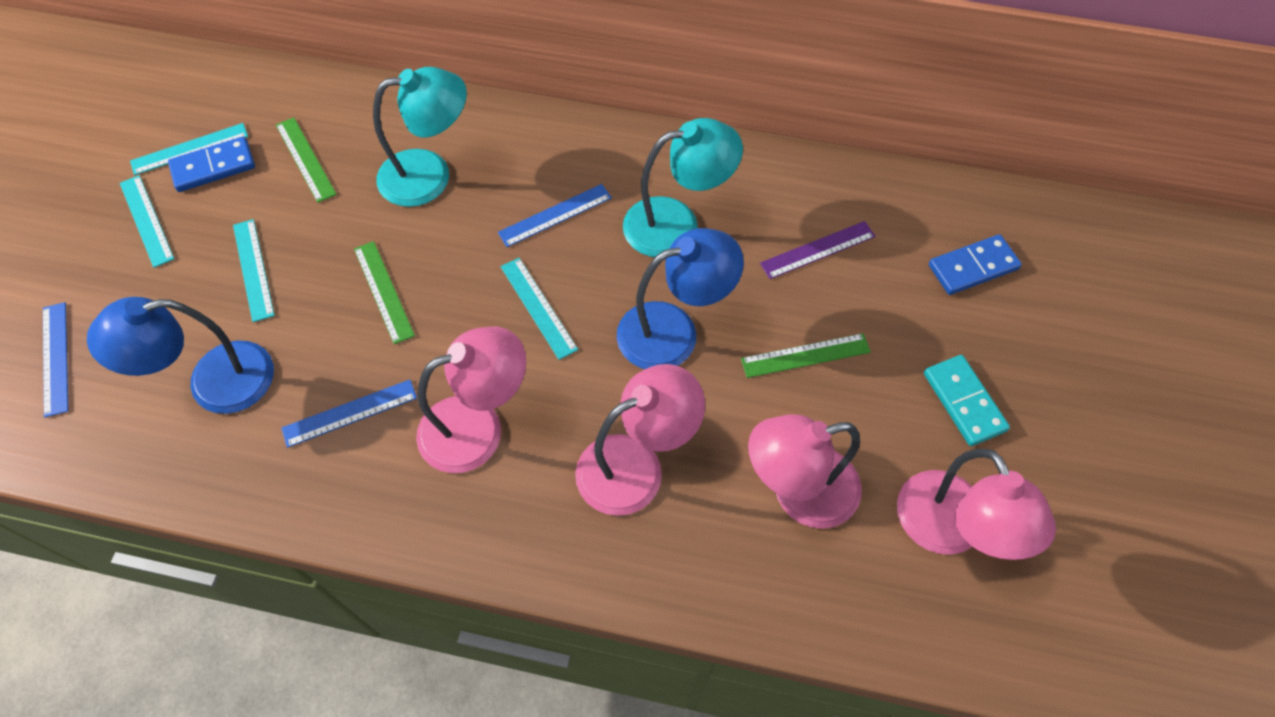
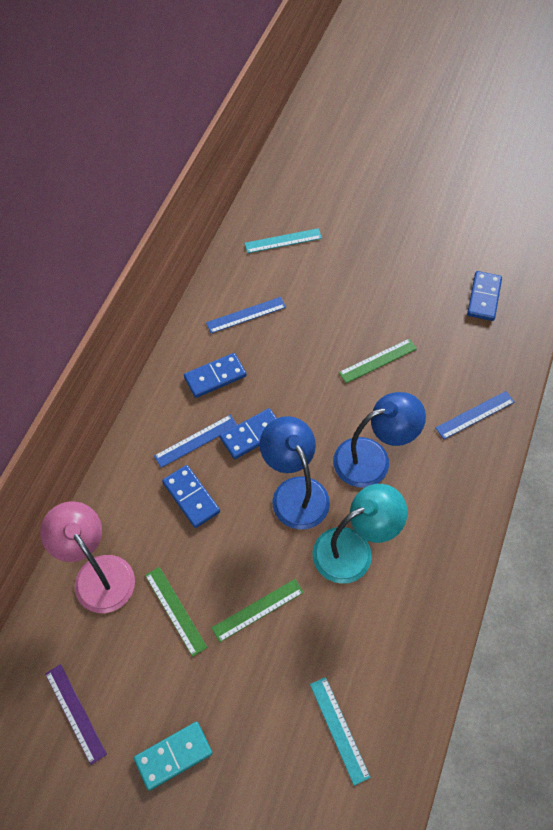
blue domino: [168,137,255,192] [929,234,1022,295] = 2 -> [162,465,220,528] [184,353,246,398] [220,408,277,459] [467,271,502,321] = 4
pink lamp: [416,327,526,473] [575,364,705,516] [748,414,862,529] [897,449,1056,560] = 4 -> [40,501,135,613] = 1
turquoise lamp: [373,67,467,207] [623,118,743,257] = 2 -> [312,484,407,584] = 1
turquoise ruler: [120,175,174,268] [130,123,248,175] [233,219,275,322] [501,258,578,360] = 4 -> [244,228,322,253] [310,677,371,786] = 2

